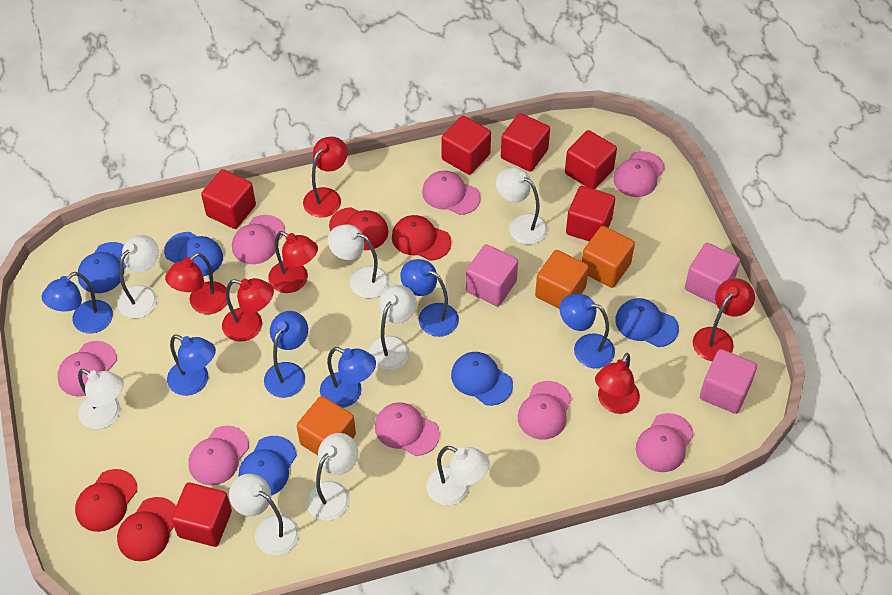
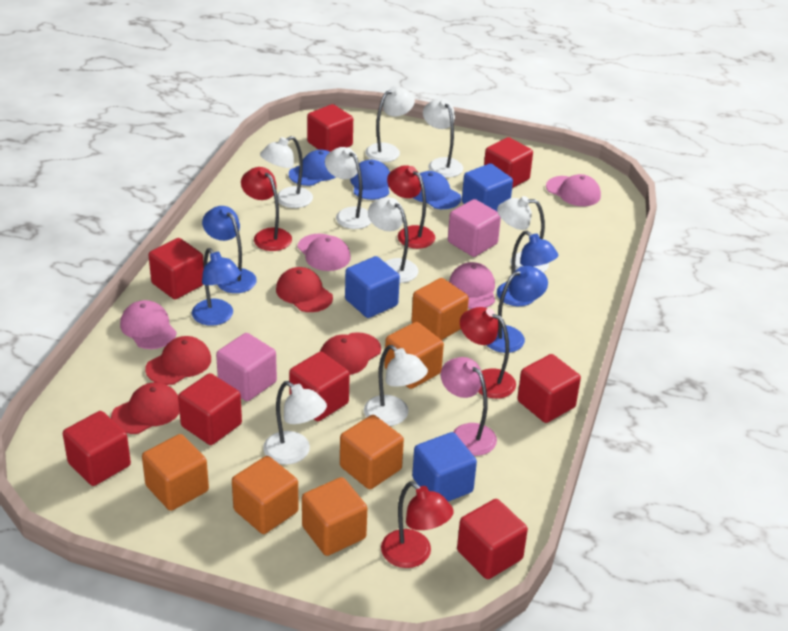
blue cap: [78,242,126,293] [164,232,223,277] [239,436,297,496] [451,352,513,406] [615,298,679,347] = 5 -> [289,149,336,186] [350,160,390,200] [413,171,461,209] = 3
blue cube: none = 0 -> [345,256,400,318] [412,432,477,501] [462,163,513,211] = 3
blue lamp: [42,272,113,334] [167,334,216,396] [264,311,308,398] [320,347,376,408] [400,259,459,337] [560,294,615,368] = 6 -> [192,248,241,326] [202,206,257,293] [487,266,548,353] [497,231,558,306] = 4
orange cube: [297,396,356,455] [535,250,589,309] [582,226,635,288] = 3 -> [142,434,209,511] [232,456,299,534] [302,477,367,556] [340,415,404,489] [384,322,444,389] [411,278,469,340] = 6
pink cap: [57,341,117,397] [189,425,249,485] [232,215,285,264] [375,402,440,456] [422,171,481,215] [518,381,572,440] [613,151,665,197] [636,413,694,472] = 8 -> [120,300,177,349] [297,234,351,271] [449,262,495,309] [546,174,601,206] = 4
pink cube: [466,244,518,306] [685,243,740,305] [700,349,757,414] = 3 -> [216,333,277,401] [448,199,501,257] = 2
pink lamp: none = 0 -> [441,357,497,456] = 1
red cube: [171,482,232,547] [201,169,256,229] [441,116,491,175] [501,113,550,172] [565,130,617,189] [566,186,615,241] = 6 -> [63,411,131,486] [148,238,204,299] [178,373,242,445] [289,352,350,421] [307,104,353,152] [457,499,528,579] [484,137,533,188] [517,354,581,423] = 8
red lamp: [165,252,227,314] [222,278,274,342] [268,231,318,293] [303,136,348,218] [595,353,640,414] [693,278,755,361] = 6 -> [241,167,292,251] [381,481,454,568] [387,165,435,249] [460,307,516,399] = 4

